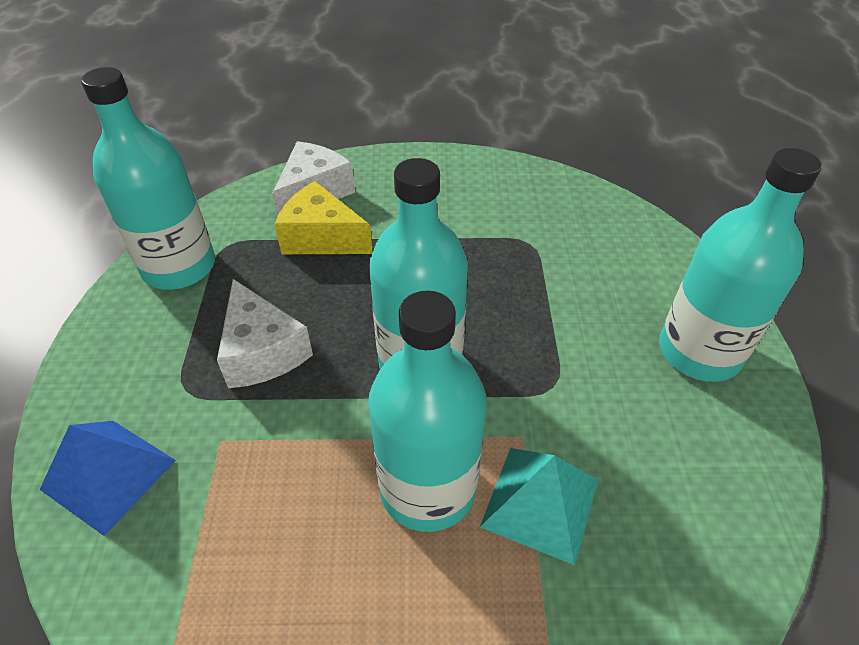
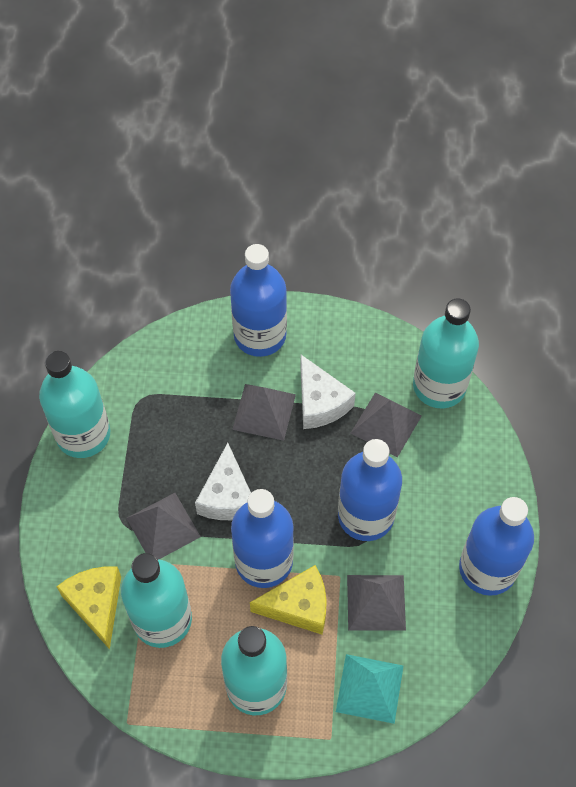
blue bottle: none = 0 -> [230,244,287,357] [231,489,294,588] [338,439,402,541] [459,497,534,596] = 4
blue pyramid: [39,421,176,536] = 1 -> none = 0
grey pyramid: none = 0 -> [127,493,201,559] [232,384,296,441] [347,575,406,631] [351,392,422,458] = 4
yellow cheese: [275,181,373,254] = 1 -> [56,567,121,649] [250,565,327,634] = 2

